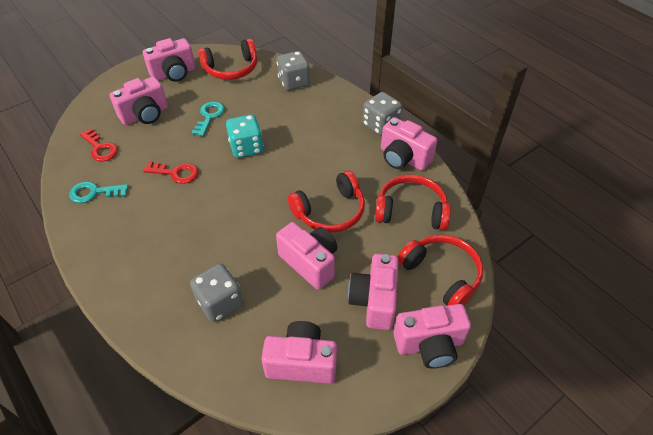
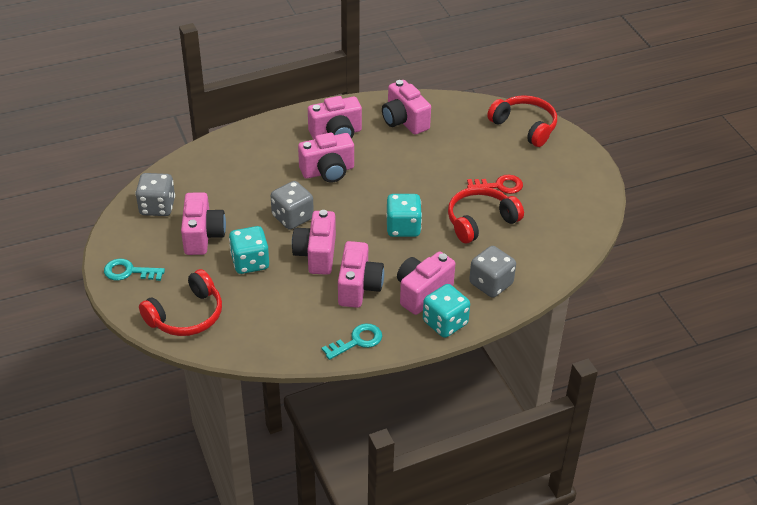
red headphones: [198,39,257,80] [288,170,365,233] [375,175,451,230] [398,234,483,306] = 4 -> [139,269,222,336] [448,186,524,243] [487,95,557,147] = 3
red key: [80,128,118,162] [143,161,198,184] = 2 -> [467,175,523,194] = 1
turquoise dice: [226,114,264,158] = 1 -> [229,226,269,274] [386,194,422,237] [423,284,470,338] = 3

